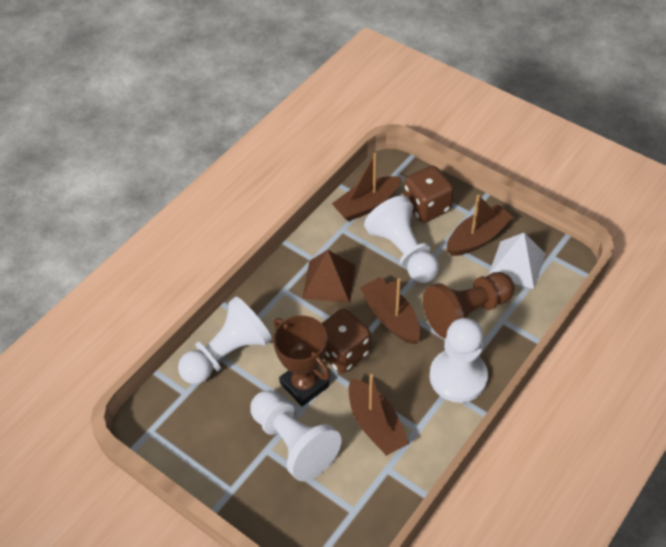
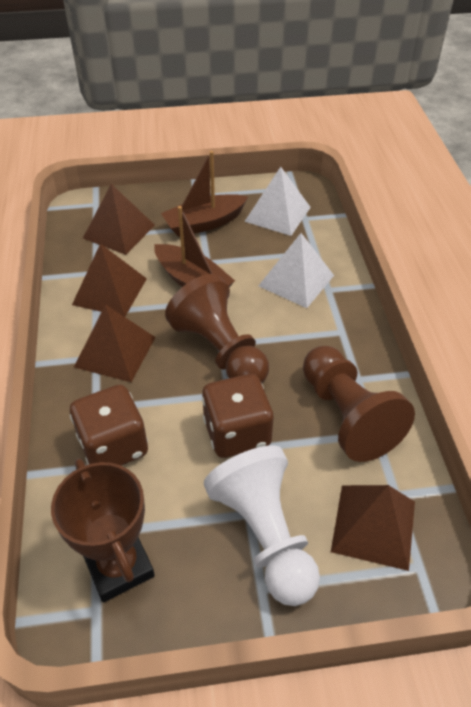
brown boat: [332,153,402,221] [348,374,410,456] [360,277,420,344] [447,194,514,256] = 4 -> [154,206,235,287] [161,151,248,237] = 2
brown pawn: [423,272,515,339] = 1 -> [165,274,269,383] [303,346,415,462] = 2
brown pyramid: [302,250,355,303] = 1 -> [72,243,147,317] [74,304,156,382] [83,184,155,255] [331,485,415,571] = 4
white pawn: [178,296,272,384] [251,390,342,481] [364,196,439,283] [430,318,488,403] = 4 -> [204,445,320,606] = 1
white pyramid: [488,233,546,289] = 1 -> [244,167,311,236] [258,233,334,308] = 2

